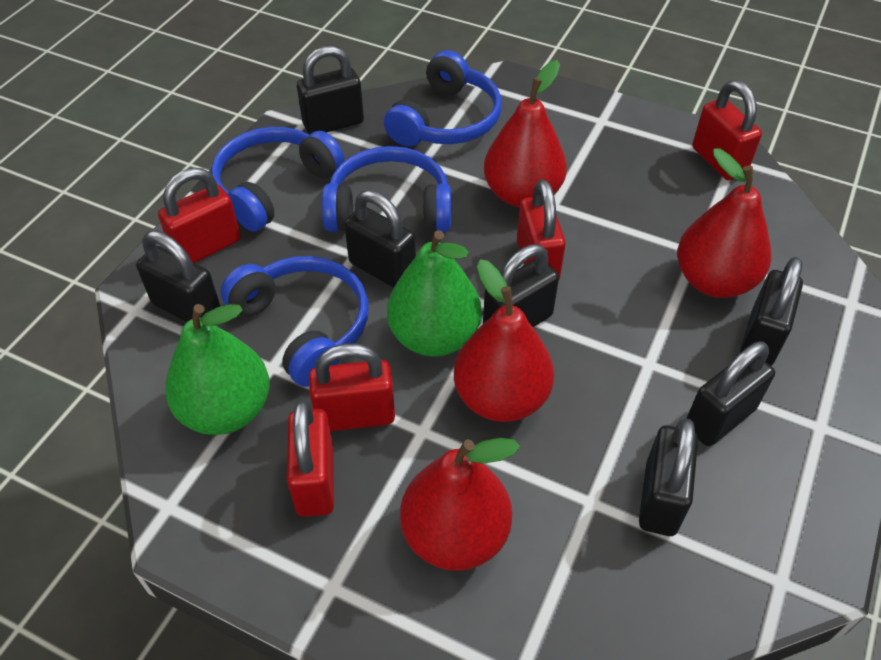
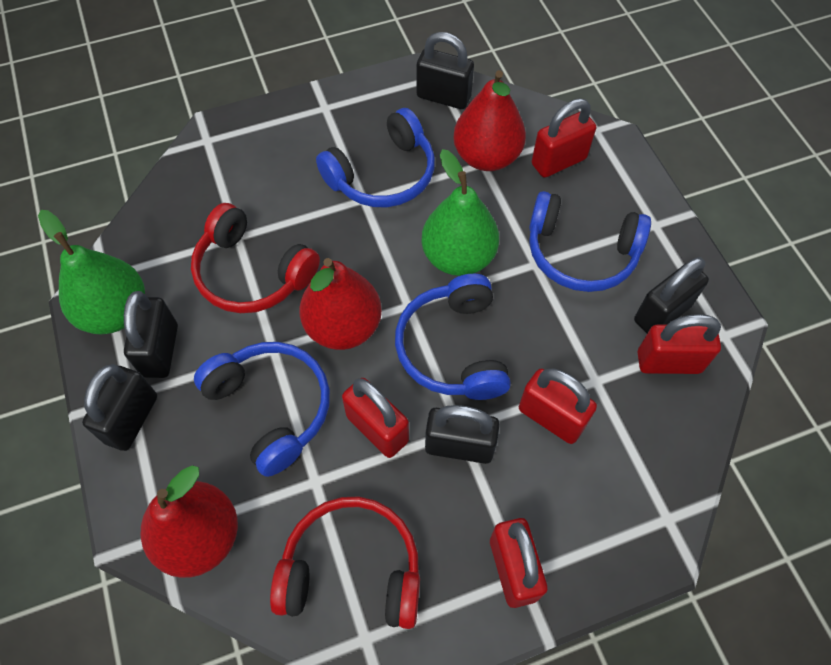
black padlock: [136,231,221,322] [297,46,364,135] [344,190,416,288] [483,244,559,327] [639,418,698,536] [686,342,775,446] [740,257,803,366] = 7 -> [82,364,157,451] [124,291,178,378] [417,32,474,109] [425,405,500,464] [634,257,709,333] = 5
red headphones: none = 0 -> [191,203,320,313] [270,497,420,629] = 2
red pear: [400,438,520,571] [454,260,554,422] [484,60,567,207] [677,149,771,298] = 4 -> [141,465,238,578] [299,258,382,350] [453,70,526,171] = 3

